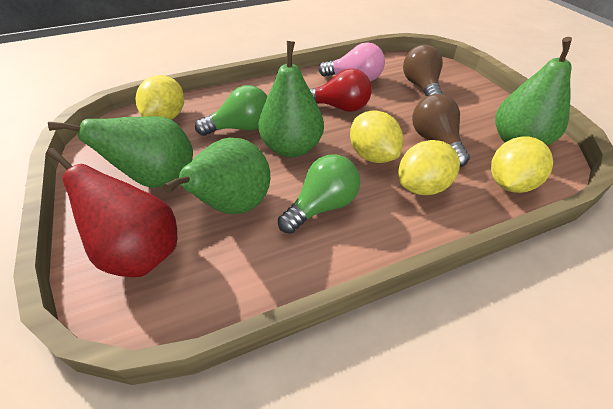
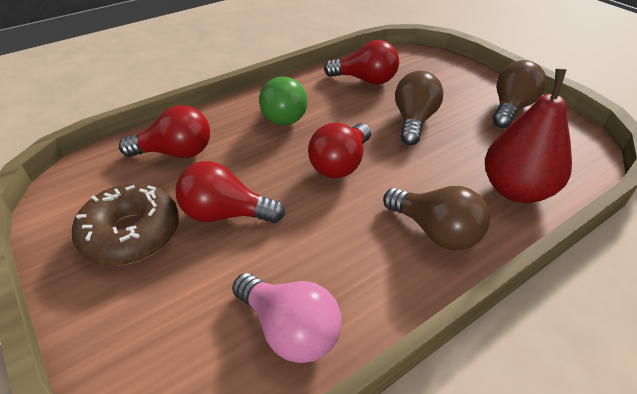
brown donut: none = 0 -> [72,183,179,266] = 1
brown light bulb: [403,45,443,96] [412,94,470,167] = 2 -> [383,186,490,250] [395,71,444,145] [493,60,547,128] = 3
green light bulb: [195,85,268,136] [278,154,360,234] = 2 -> [259,76,307,126] = 1
green pear: [48,116,193,188] [163,138,270,214] [259,41,324,157] [495,37,572,146] = 4 -> none = 0
red light bulb: [310,68,372,112] = 1 -> [119,105,210,158] [176,161,285,223] [308,123,371,178] [324,40,399,85] = 4
yellow lemon: [135,75,184,120] [350,110,403,163] [399,140,460,195] [491,137,553,193] = 4 -> none = 0

